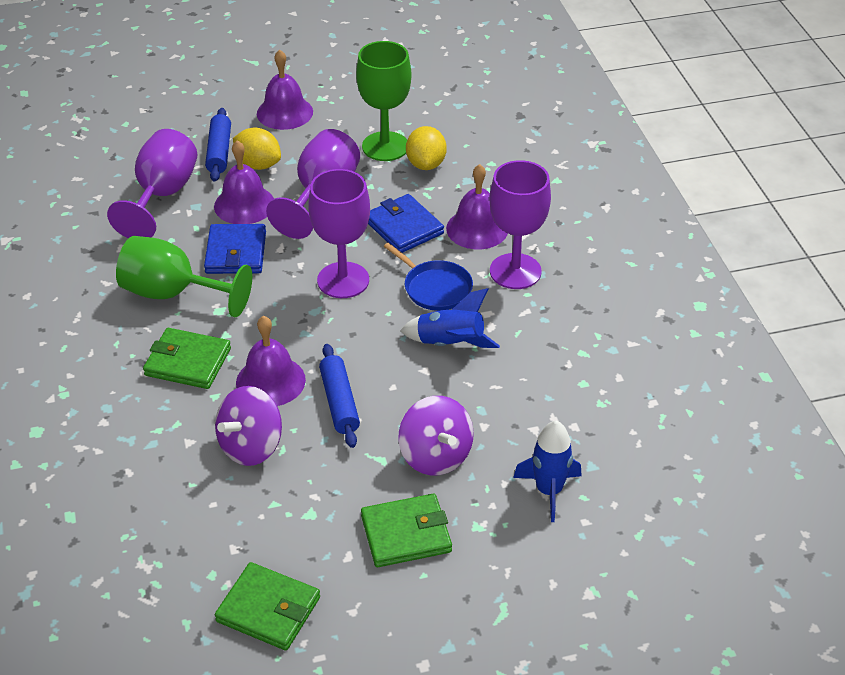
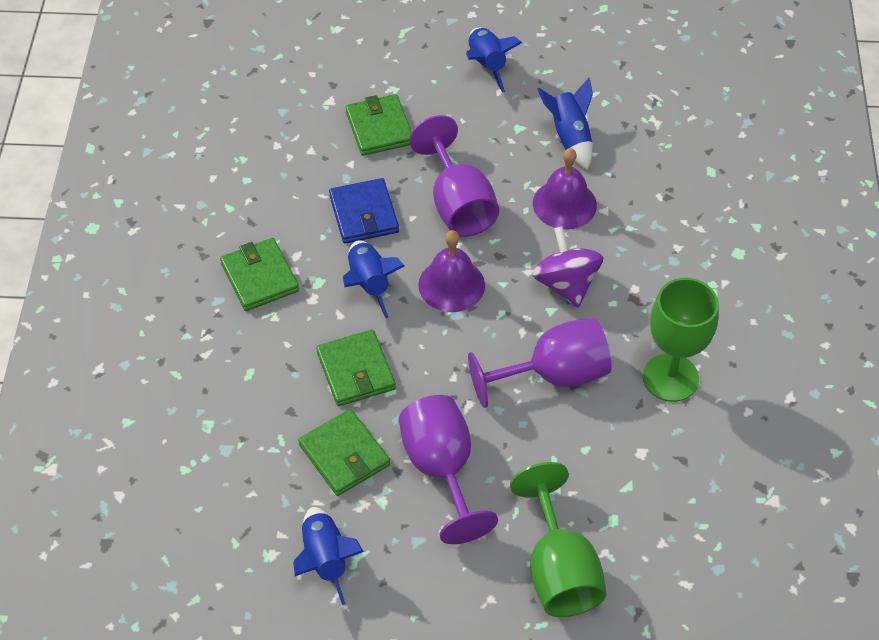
blue pan: [384,243,473,311] = 1 -> none = 0
blue rocket: [400,288,500,348] [513,421,581,522] = 2 -> [293,507,364,605] [343,240,404,318] [466,28,522,93] [537,78,593,170] = 4
blue rolling pin: [205,108,231,182] [319,344,360,448] = 2 -> none = 0
blue wallet: [204,224,266,274] [368,194,444,253] = 2 -> [329,178,399,244] = 1
green wallet: [143,328,231,389] [215,562,320,650] [361,494,452,567] = 3 -> [220,238,299,311] [298,409,390,496] [316,330,396,406] [345,94,412,156] = 4
purple bell: [214,140,274,224] [236,316,306,406] [257,50,313,130] [446,164,508,249] = 4 -> [418,230,485,312] [533,148,597,229] = 2
purple goblet: [107,129,197,238] [266,129,360,239] [308,169,370,298] [489,160,551,289] = 4 -> [399,395,498,544] [409,115,499,237] [468,318,612,408] = 3
purple spinning top: [215,386,282,466] [398,396,474,475] = 2 -> [532,226,603,308] = 1
yellow lemon: [233,128,281,170] [406,126,447,170] = 2 -> none = 0

